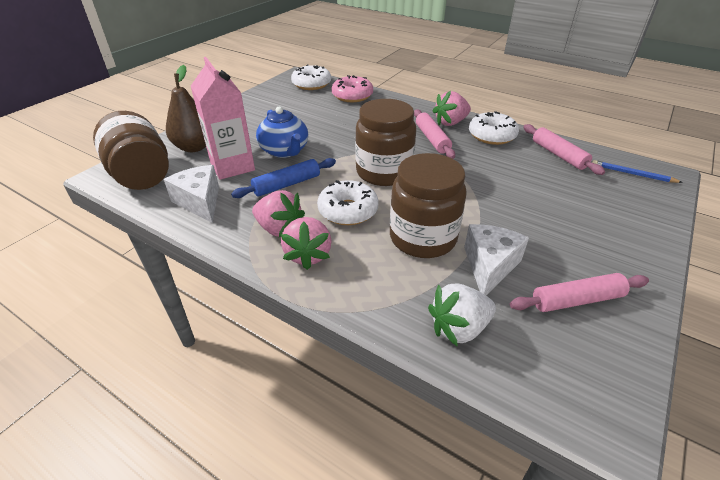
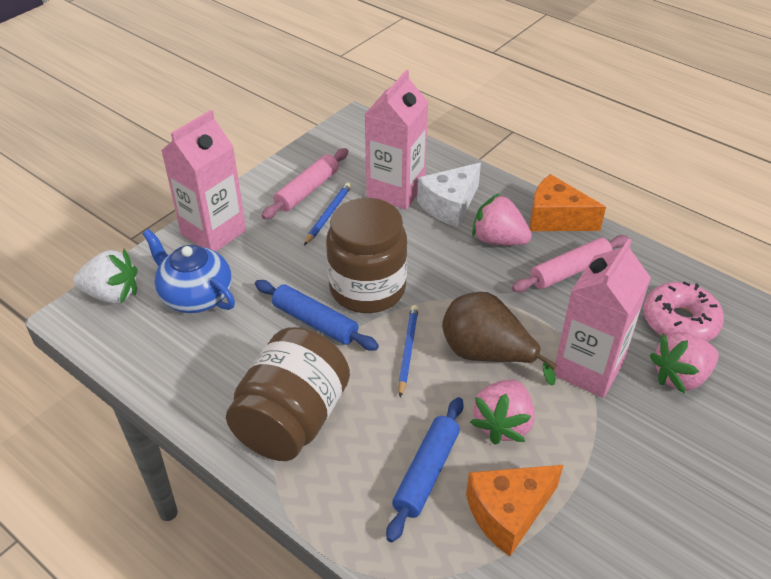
blue pencil: [592,160,683,183] = 1 -> [304,182,352,245] [398,305,419,397] = 2
blue rolling pin: [231,158,336,198] = 1 -> [255,280,379,351] [386,397,463,542] = 2
brown jar: [93,111,169,190] [355,99,416,186] [390,153,467,258] = 3 -> [226,327,350,461] [326,198,407,313] = 2
orange cheese: none = 0 -> [466,465,563,556] [530,174,606,231] = 2
pink carton: [191,57,255,180] = 1 -> [161,110,246,252] [364,70,428,210] [554,238,651,398] = 3
pink rolling pin: [414,109,455,159] [510,273,649,312] [523,124,605,175] = 3 -> [262,148,348,219] [512,235,628,292] = 2
white cheese: [163,165,219,223] [464,224,529,295] = 2 -> [417,163,481,227] = 1
white donut: [291,64,331,90] [317,180,379,225] [469,111,519,145] = 3 -> none = 0

